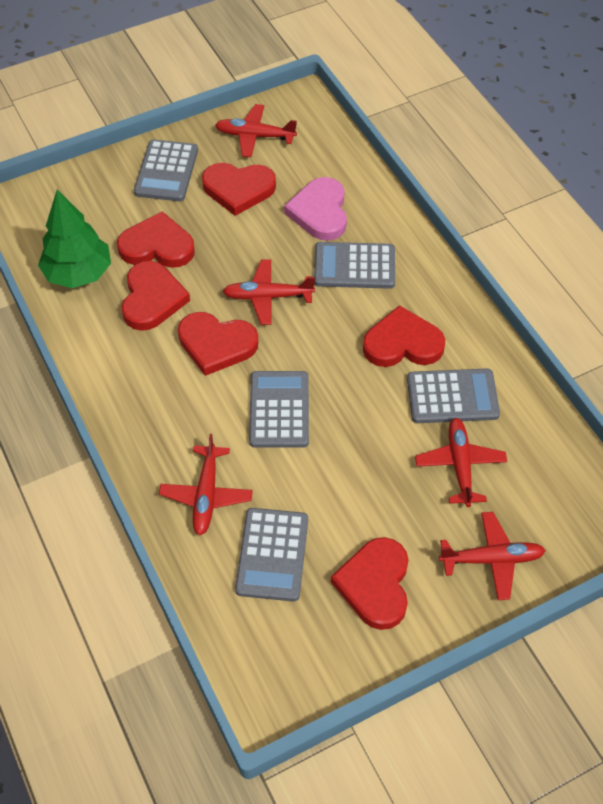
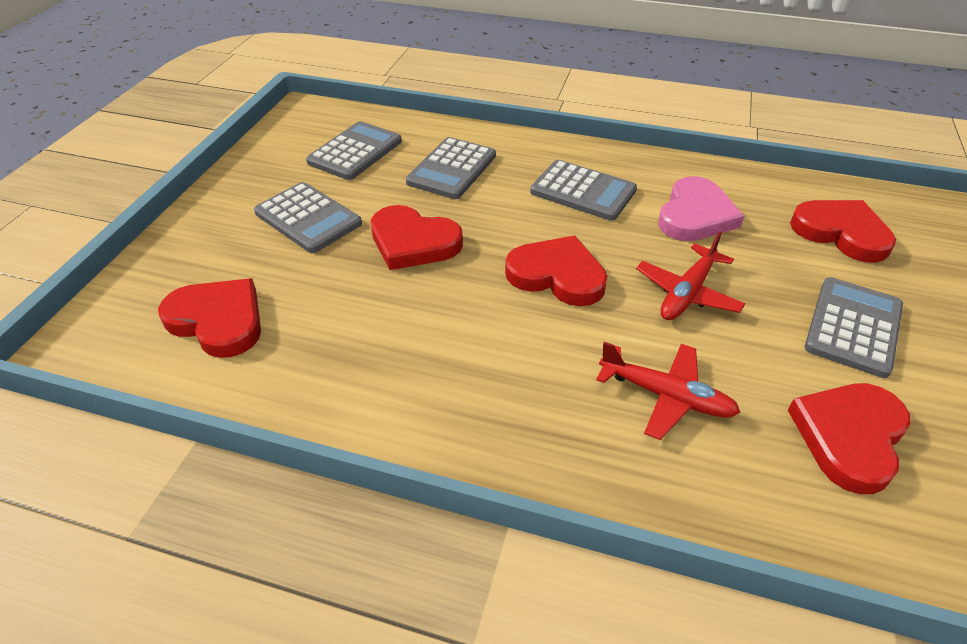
green tree: [38,190,111,288] = 1 -> none = 0
red heart: [117,212,195,268] [122,261,190,331] [178,312,258,376] [202,163,276,216] [331,537,409,630] [363,305,445,367] = 6 -> [158,279,261,358] [371,205,463,270] [505,235,607,306] [788,383,911,494] [790,200,896,263] = 5
red plane: [159,434,253,536] [215,104,297,157] [223,259,315,325] [415,418,507,507] [439,512,546,600] = 5 -> [596,342,741,440] [636,231,745,320] = 2

